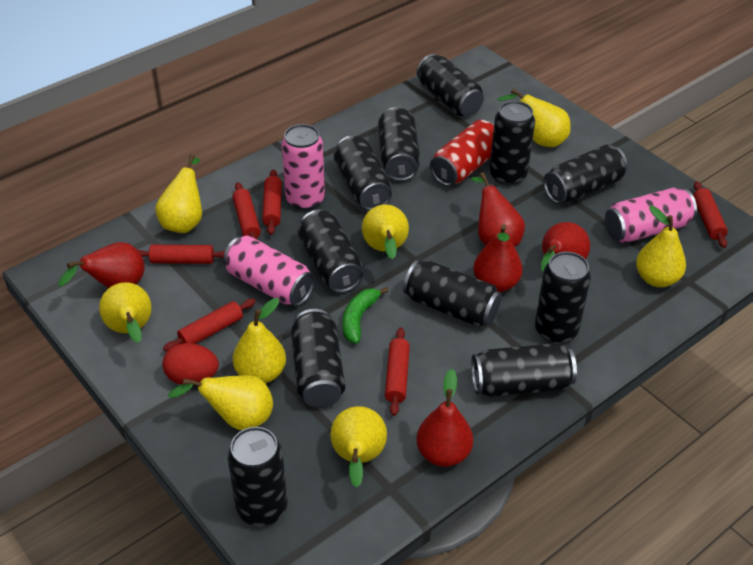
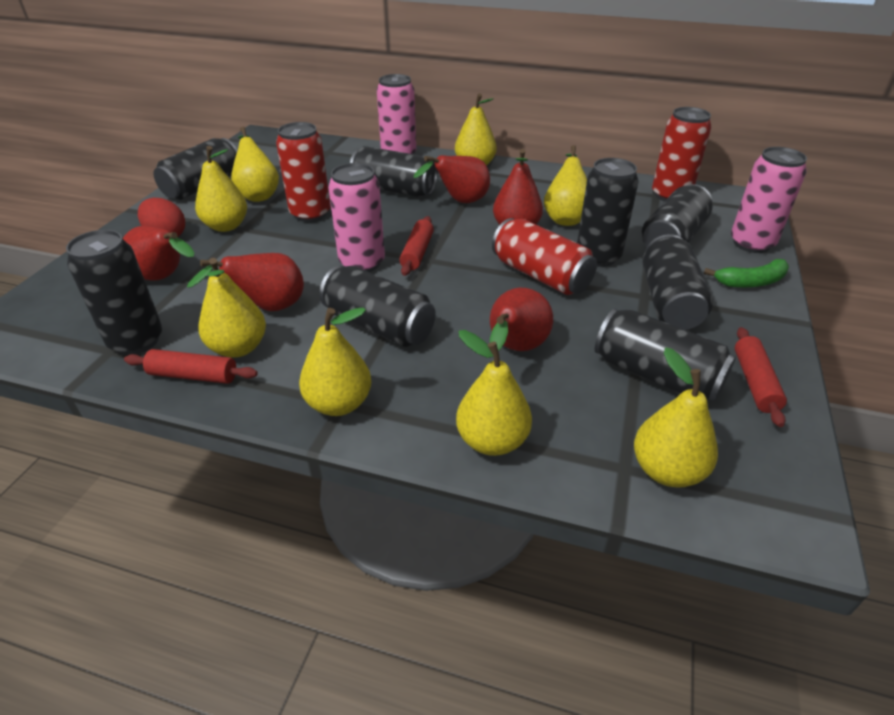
black can: [227,427,287,526] [291,309,345,408] [298,210,363,293] [334,136,392,210] [378,107,420,181] [403,260,502,327] [417,54,484,116] [471,343,577,397] [489,101,535,185] [535,252,591,343] [543,145,628,204] = 11 -> [66,230,162,355] [153,138,238,200] [320,266,436,347] [350,146,438,197] [577,158,639,267] [595,309,736,401] [642,184,712,247] [643,234,713,330] = 8
red can: [430,120,494,186] = 1 -> [276,122,331,222] [492,218,597,295] [652,107,711,201] = 3
red rolling pin: [138,245,225,264] [163,299,256,351] [233,182,261,240] [262,169,282,235] [385,328,410,416] [693,181,728,248] = 6 -> [124,349,258,384] [399,216,434,276] [735,327,787,427] = 3

